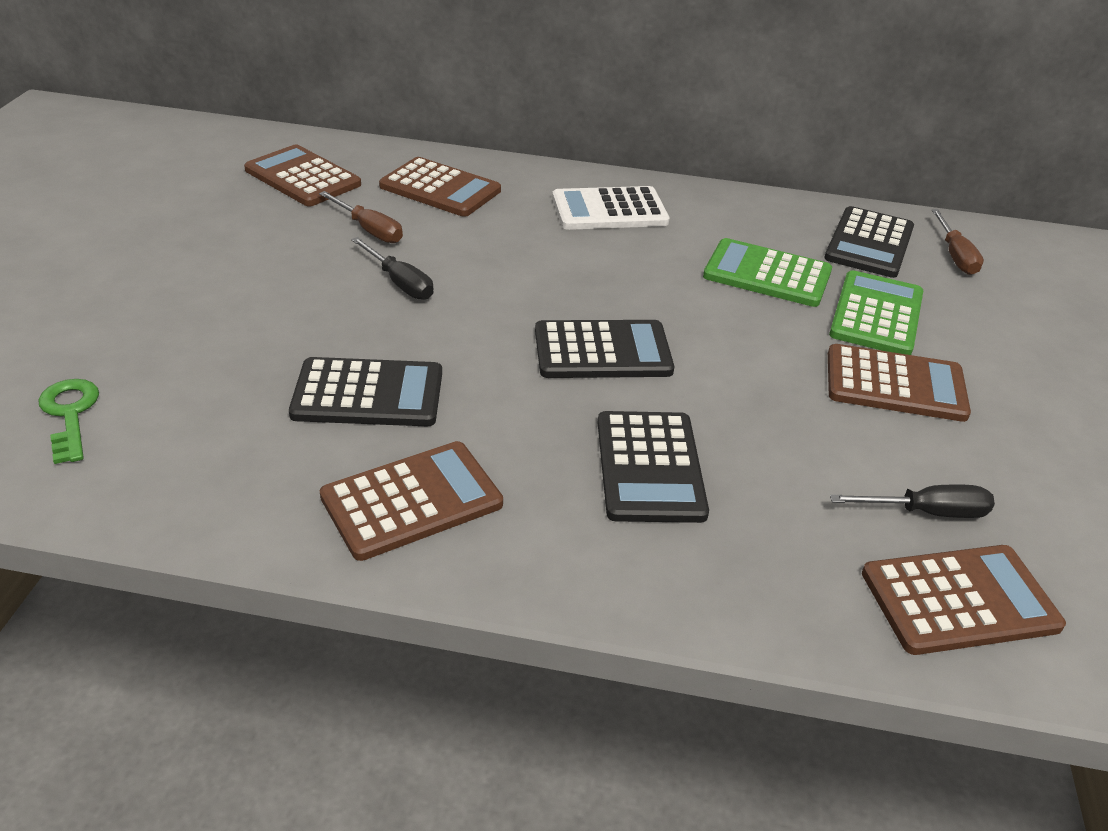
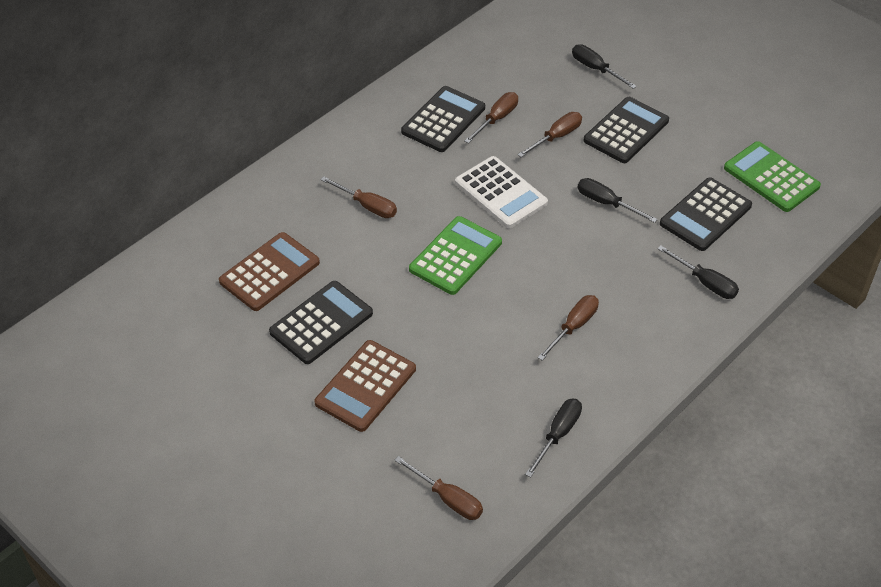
black screwdriver: [351,237,434,300] [830,484,995,518] = 2 -> [525,398,582,478] [572,45,637,89] [577,178,658,223] [657,246,739,299] = 4
brown calculator: [244,145,361,206] [320,441,503,561] [379,157,501,217] [828,344,971,422] [862,545,1066,655] = 5 -> [219,232,320,311] [314,340,416,432] = 2
brown screwdriver: [319,191,403,243] [932,209,984,275] = 2 -> [320,176,397,218] [394,456,483,520] [465,92,518,143] [517,112,582,157] [537,295,599,361] = 5
green key: [38,379,99,464] = 1 -> none = 0

